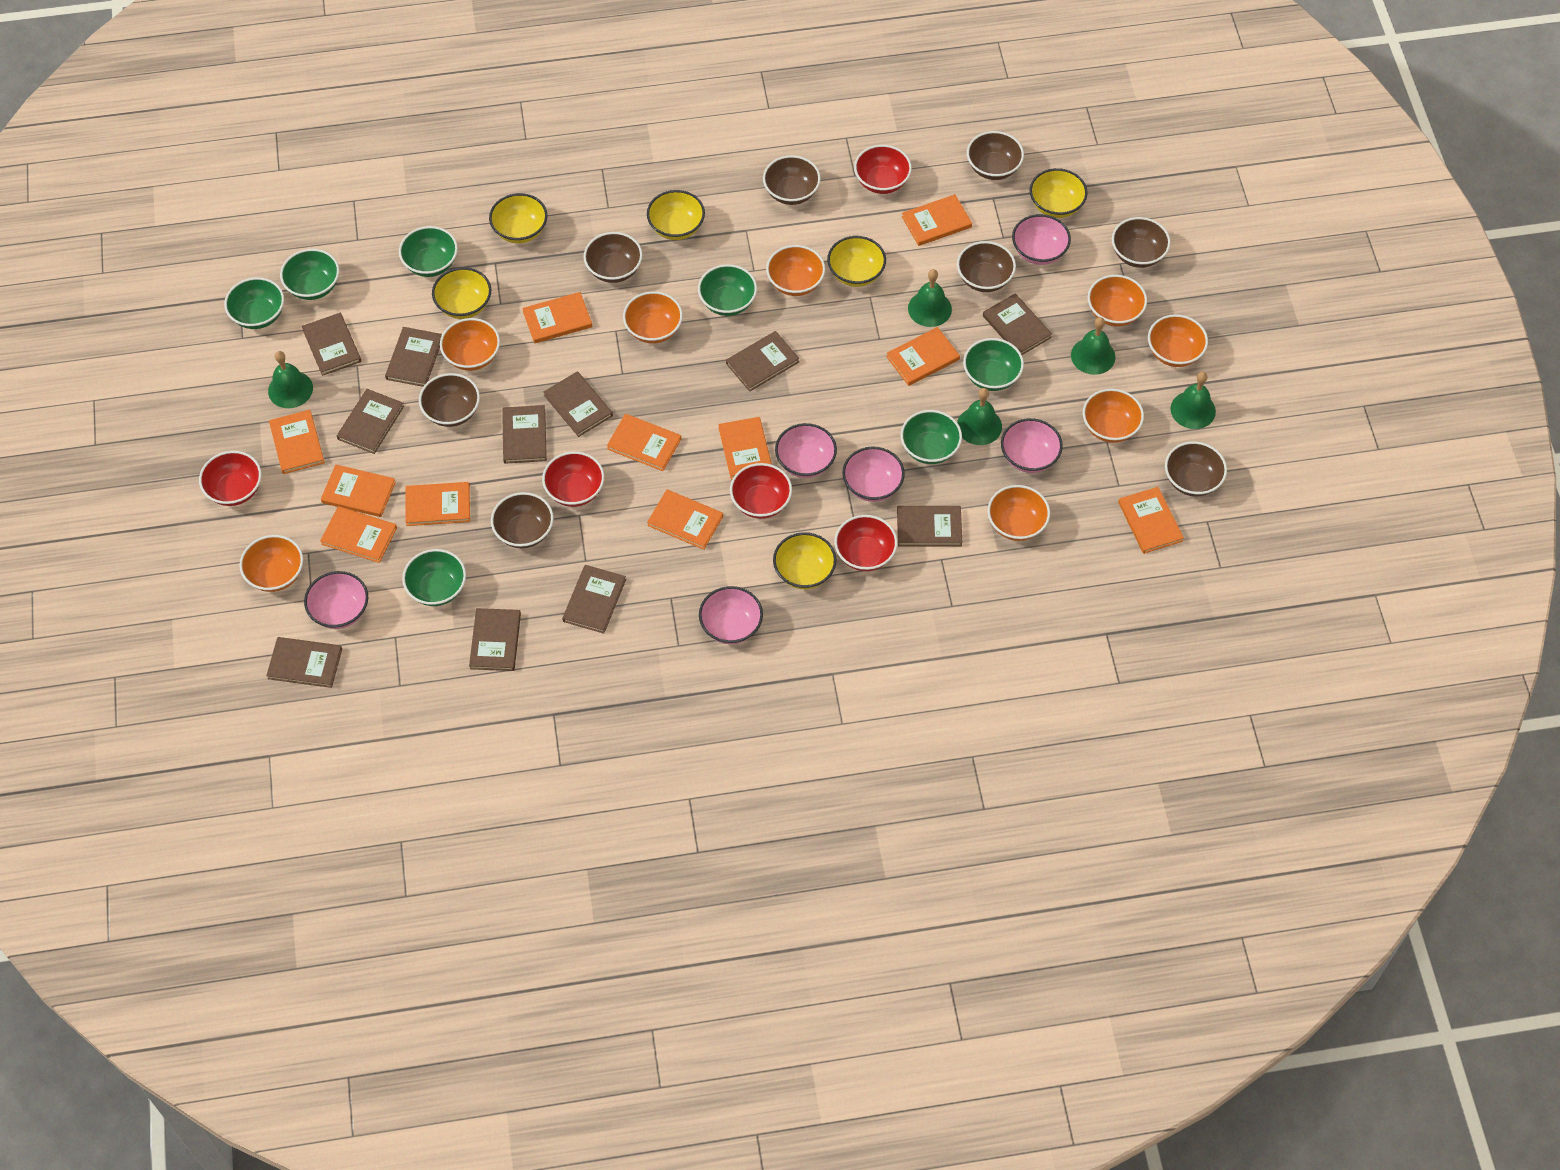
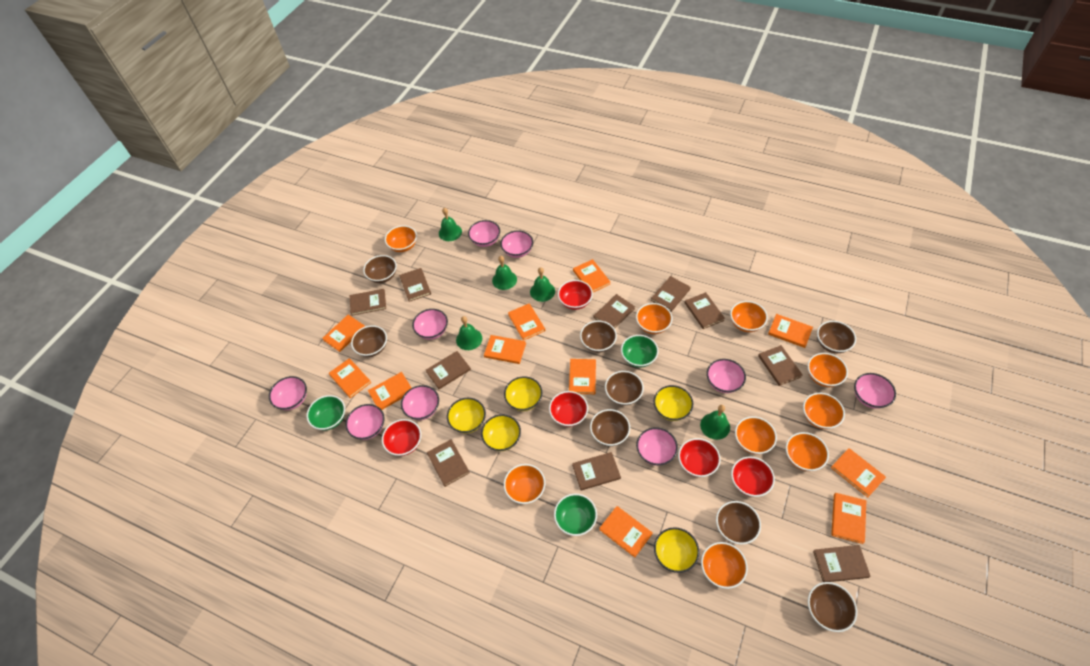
brown book: [266,637,342,688] [302,313,361,376] [337,389,404,454] [385,327,442,387] [469,608,521,671] [502,405,547,464] [543,371,613,437] [562,565,626,634] [726,331,800,392] [897,506,962,546] [983,293,1052,355] = 11 -> [350,289,386,316] [399,268,431,302] [426,351,471,389] [427,439,470,487] [572,452,621,491] [594,294,635,329] [651,276,691,312] [685,292,725,329] [758,345,803,386] [813,545,870,582] = 10
green bowl: [224,277,284,329] [280,249,339,300] [399,226,458,277] [402,549,466,606] [698,264,757,316] [900,410,962,464] [963,338,1024,391] = 7 -> [307,395,345,430] [554,494,597,536] [621,335,659,368] = 3
orange bowl: [239,535,303,592] [440,318,500,371] [623,291,683,344] [766,245,825,296] [987,485,1050,541] [1083,389,1144,443] [1088,275,1147,326] [1148,314,1208,367] = 8 -> [385,226,417,252] [504,464,545,504] [636,303,672,334] [701,542,748,589] [730,301,768,332] [735,416,777,454] [786,432,829,471] [803,393,845,429] [808,353,848,387] = 9
pink bowl: [304,571,368,629] [699,586,763,644] [775,423,837,478] [842,447,905,502] [1001,418,1063,473] [1012,214,1071,265] = 6 -> [269,376,307,410] [345,404,385,440] [401,385,439,420] [412,309,448,340] [468,220,500,247] [500,230,533,258] [636,427,678,466] [707,359,746,393] [854,373,896,409] = 9
yellow bowl: [432,267,491,319] [489,193,547,244] [647,190,705,240] [773,532,836,589] [827,236,886,287] [1030,168,1088,218] = 6 -> [447,398,486,433] [481,414,521,451] [504,376,542,411] [653,385,693,421] [654,527,699,573] = 5

